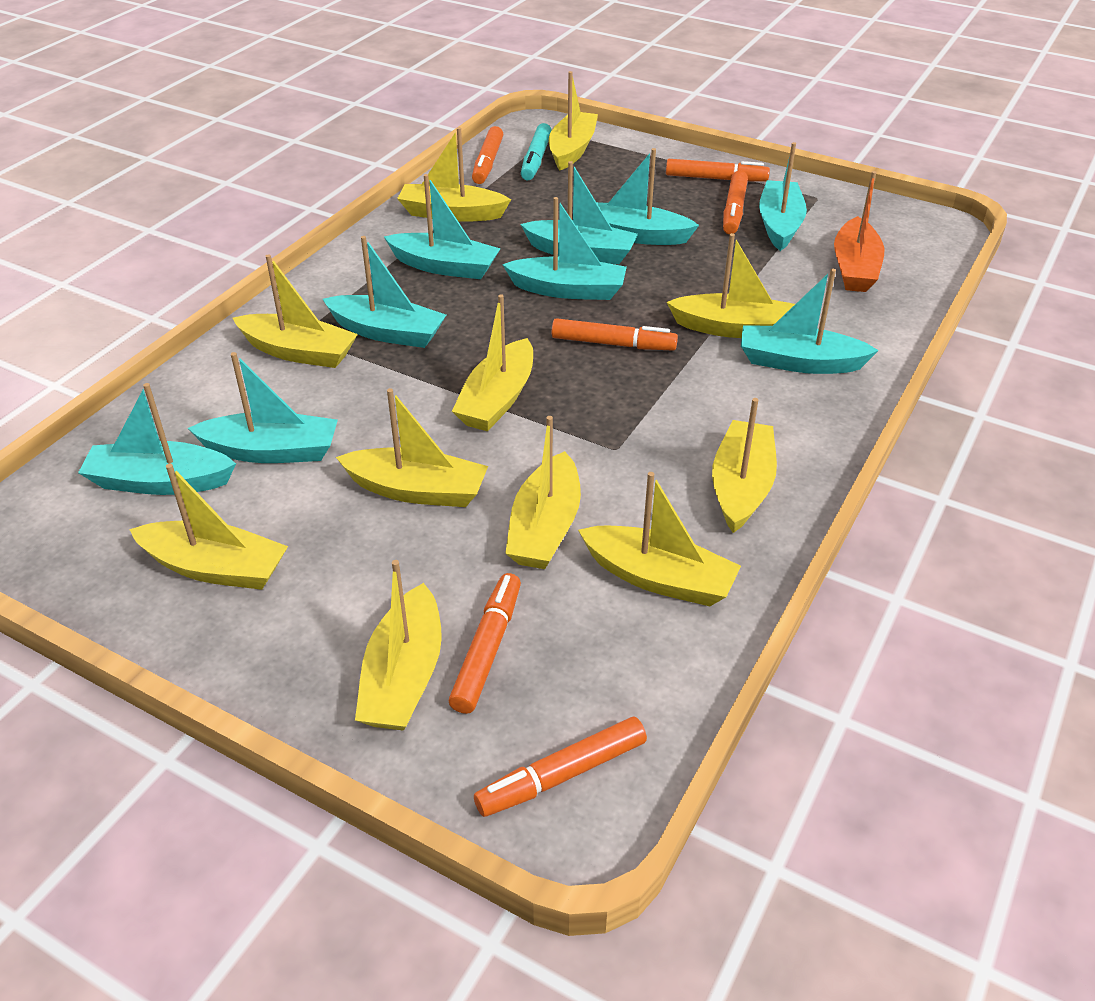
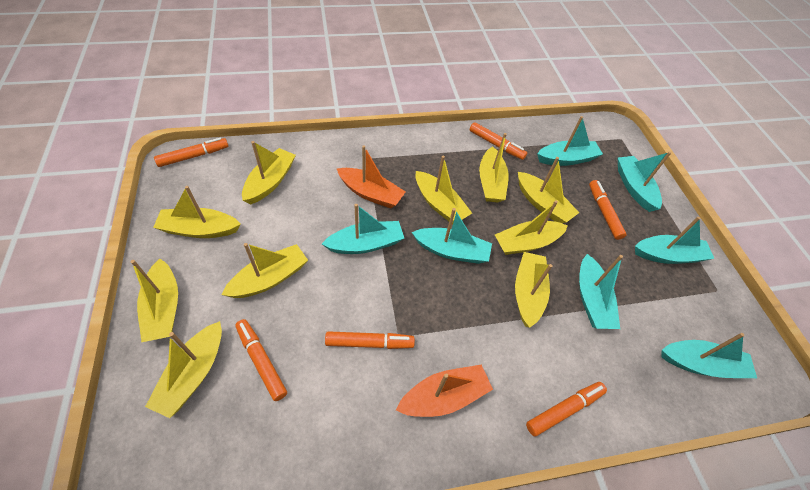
orange boat: [834,171,884,292] = 1 -> [337,145,406,208] [396,365,493,417] = 2
turquoise boat: [78,383,236,495] [188,352,338,463] [323,236,446,348] [384,174,501,279] [502,197,627,300] [520,161,638,264] [596,148,699,245] [741,269,879,374] [759,142,807,251] = 9 -> [322,204,404,254] [412,208,492,264] [537,116,603,166] [579,254,623,329] [618,152,671,212] [635,216,715,264] [661,333,757,378] = 7
turquoise marker: [521,123,552,181] = 1 -> none = 0
yellow boat: [129,464,288,590] [233,254,358,368] [336,388,488,507] [355,560,442,731] [397,127,511,222] [452,294,533,431] [505,416,581,569] [549,71,598,170] [578,472,741,606] [667,233,795,338] [712,398,777,533] = 11 -> [131,259,178,342] [145,321,222,418] [153,186,241,238] [221,243,308,298] [242,141,296,204] [416,156,472,225] [479,133,509,202] [495,200,568,255] [515,252,553,328] [518,157,579,223] = 10

